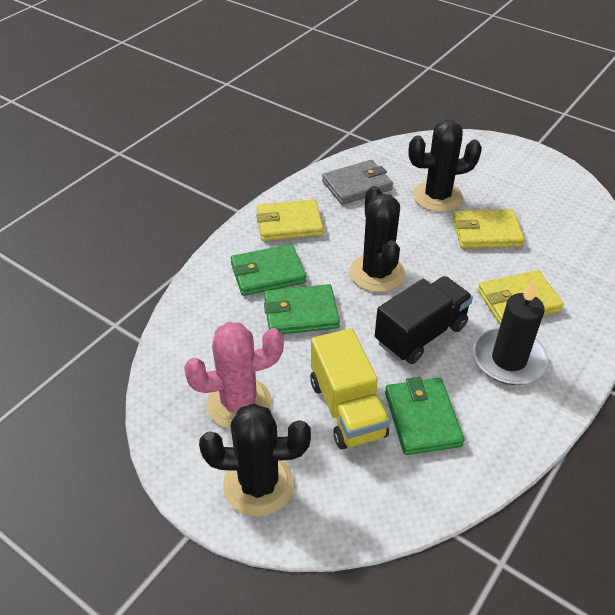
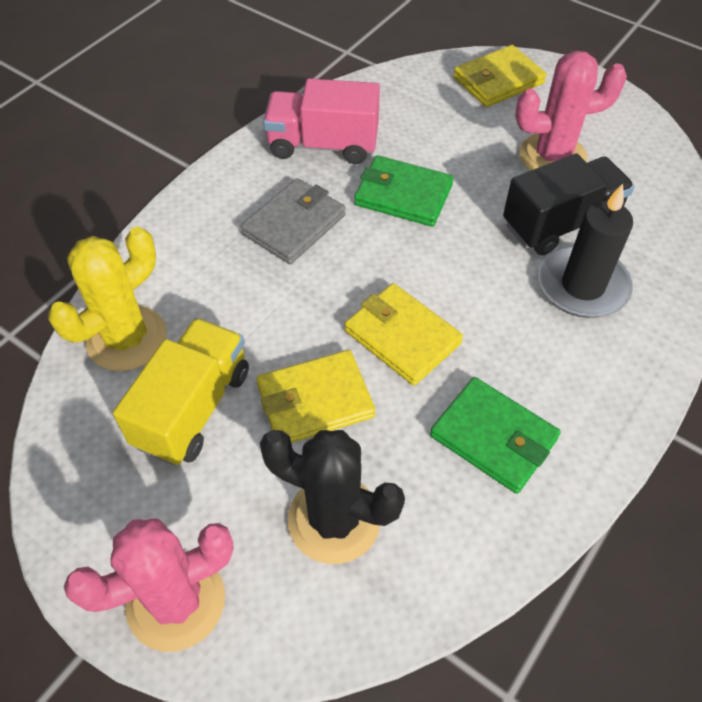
black cactus: [199,403,311,517] [350,186,405,292] [408,120,482,212] = 3 -> [260,430,405,564] = 1
green wallet: [231,244,306,296] [264,284,340,334] [385,377,464,455] = 3 -> [354,155,454,227] [430,377,561,494] = 2
pink cactus: [184,322,284,429] = 1 -> [64,518,234,652] [515,51,627,171] = 2
pink truck: none = 0 -> [263,78,380,164] = 1
yellow cactus: none = 0 -> [48,227,167,371] = 1

